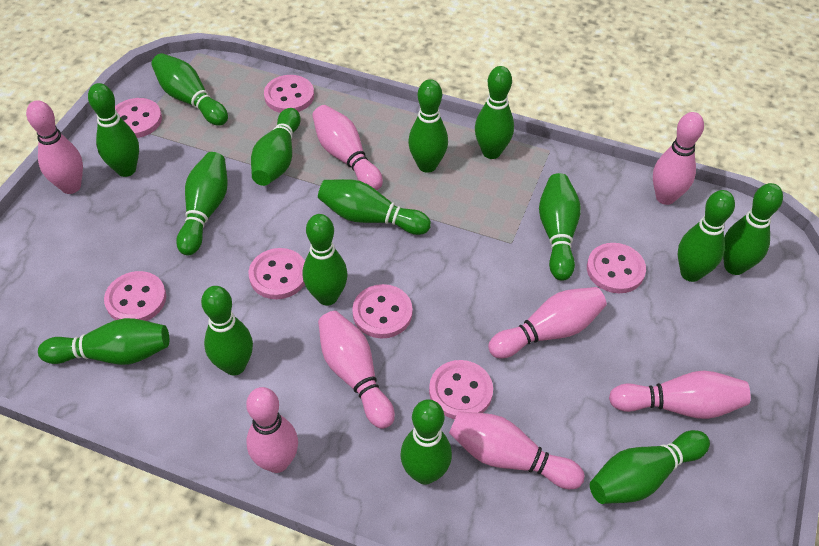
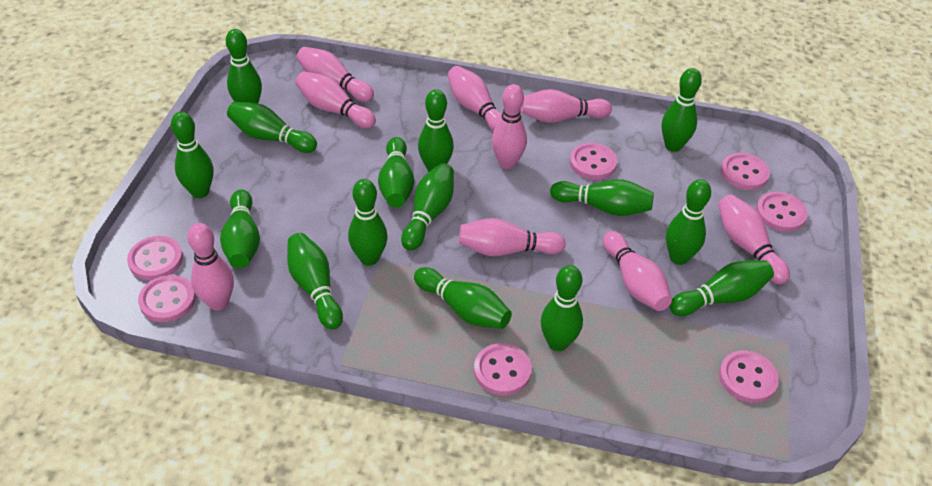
pink bowling pin: [26,100,83,194] [246,387,298,473] [312,105,383,190] [318,311,395,429] [449,411,585,489] [488,287,607,358] [609,370,750,419] [653,112,704,205] = 8 -> [187,223,234,311] [296,71,376,129] [297,47,374,102] [448,66,502,132] [459,218,566,256] [492,84,527,169] [520,89,612,123] [603,231,672,311] [718,194,790,284] = 9

